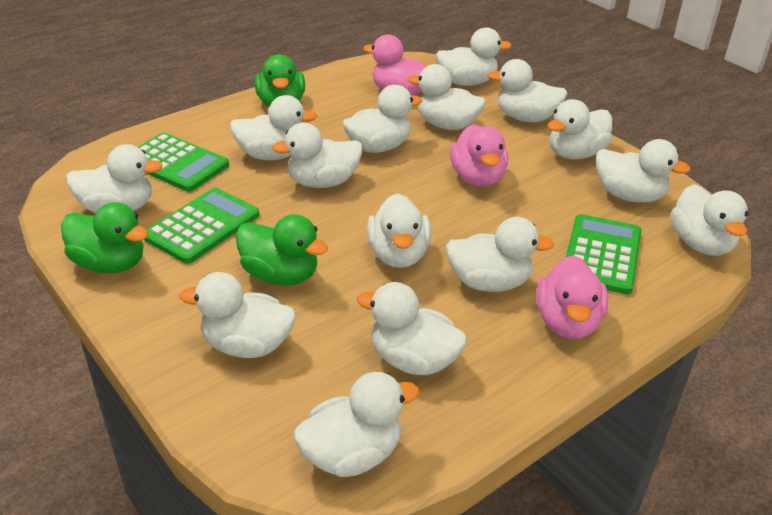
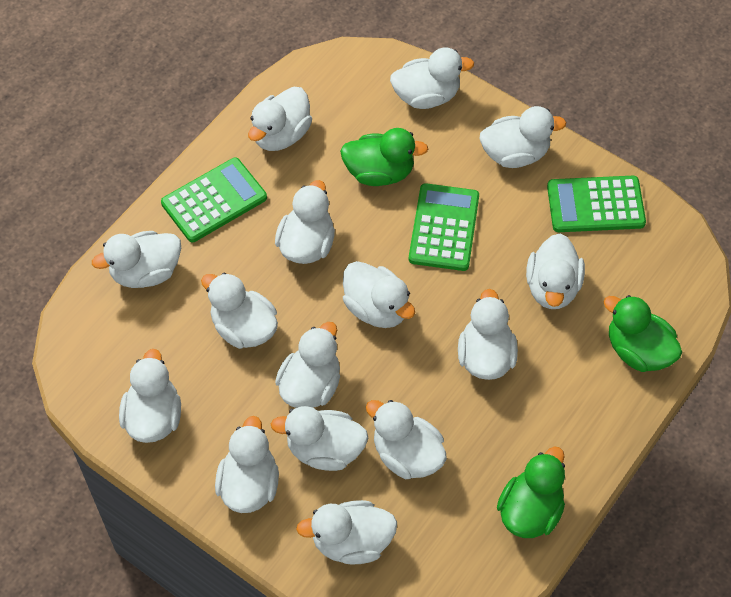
pink duck: [363,35,427,96] [450,124,508,187] [536,255,608,339] = 3 -> none = 0

